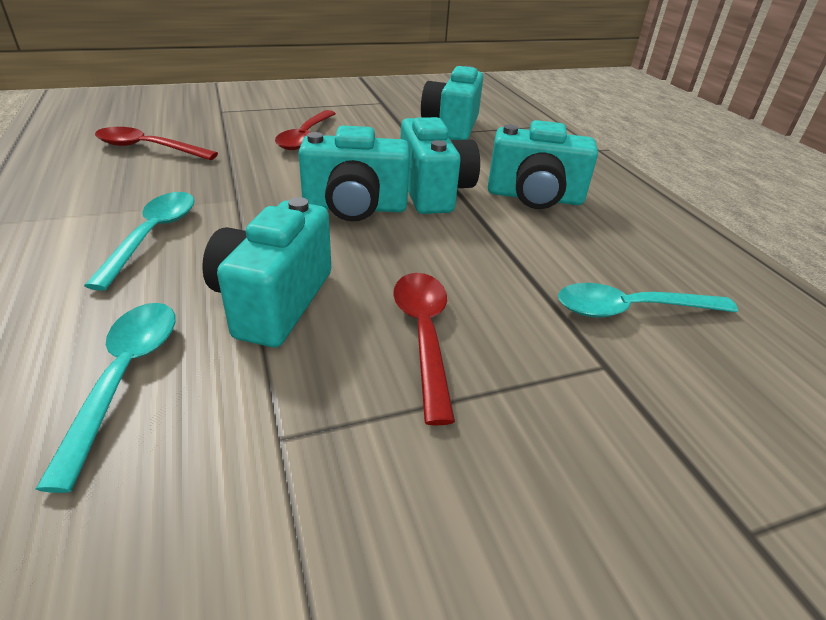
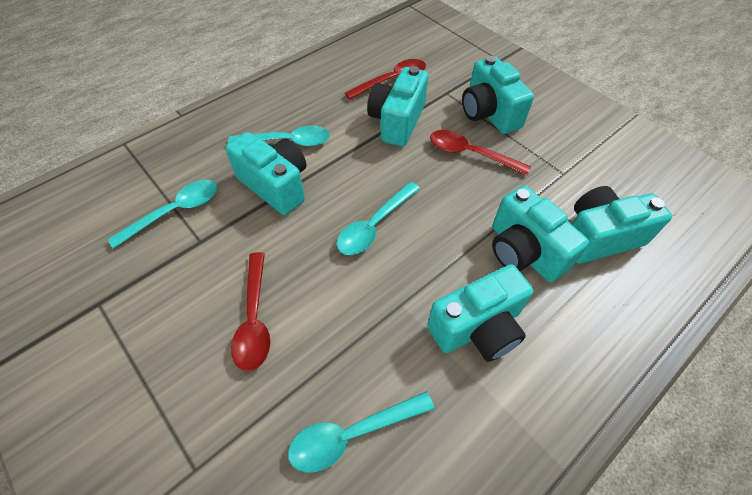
turquoise camera: [202,197,331,347] [298,126,410,221] [400,117,480,214] [421,66,483,140] [488,120,598,209] = 5 -> [225,132,306,215] [367,66,428,147] [427,264,533,362] [462,56,534,134] [492,186,589,282] [572,186,672,264] = 6
turquoise spoon: [36,303,176,493] [84,192,195,291] [558,283,738,318] = 3 -> [107,180,218,249] [228,125,330,147] [288,391,435,473] [337,182,420,255] = 4

